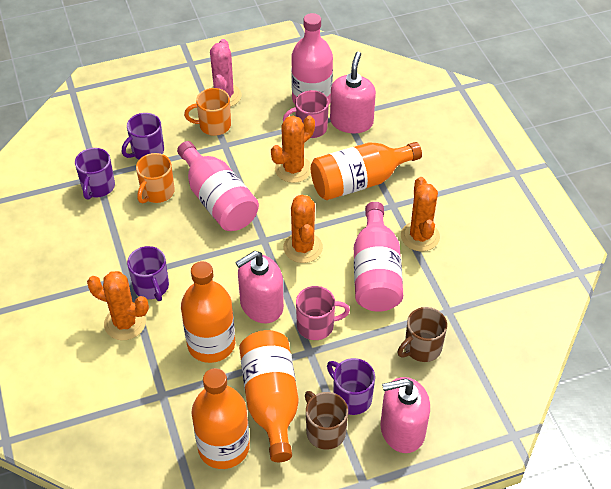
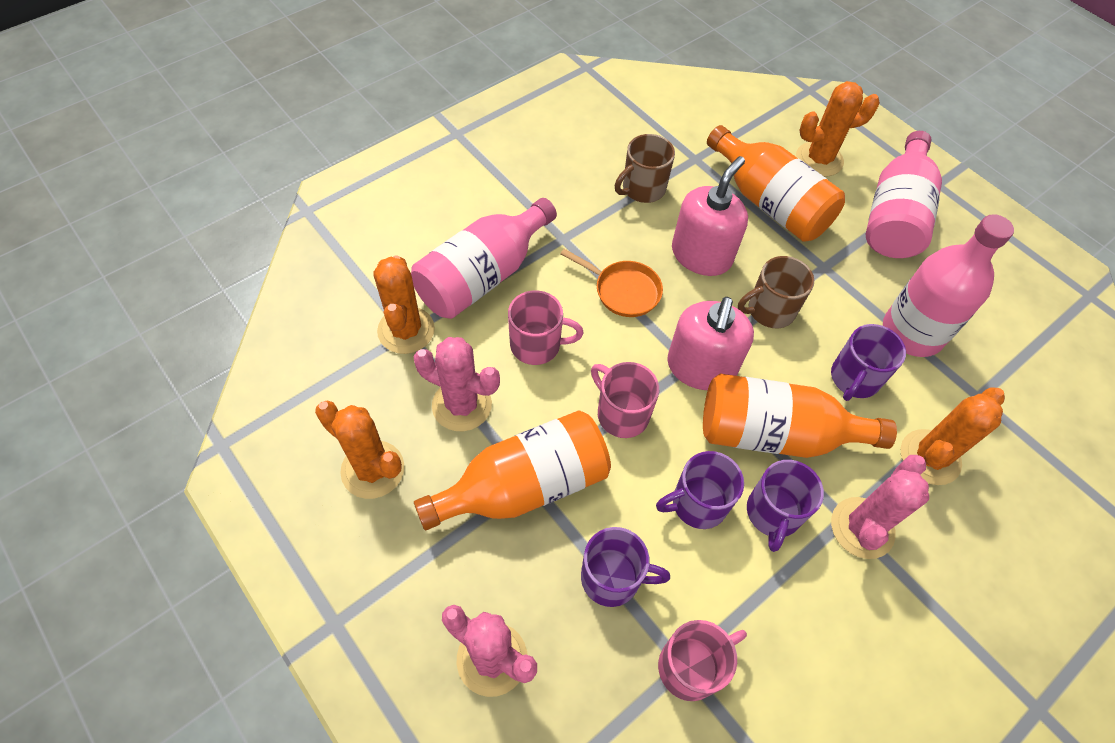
orange bottle: [181,261,235,363] [191,368,250,469] [239,330,299,462] [311,142,422,200] = 4 -> [414,410,611,530] [703,373,897,458] [707,125,845,242] = 3
orange mug: [136,153,175,203] [184,88,231,136] = 2 -> none = 0
orange pan: none = 0 -> [561,249,663,317] = 1
pink cactus: [210,39,242,107] = 1 -> [414,337,500,431] [442,605,537,697] [831,455,929,559] = 3
pink mug: [283,90,329,138] [296,286,350,340] = 2 -> [508,290,584,365] [591,362,659,438] [658,620,747,701] = 3
pink soap dispenser: [235,251,284,323] [330,52,376,133] [380,377,430,453] = 3 -> [667,297,754,390] [672,156,748,276] = 2

